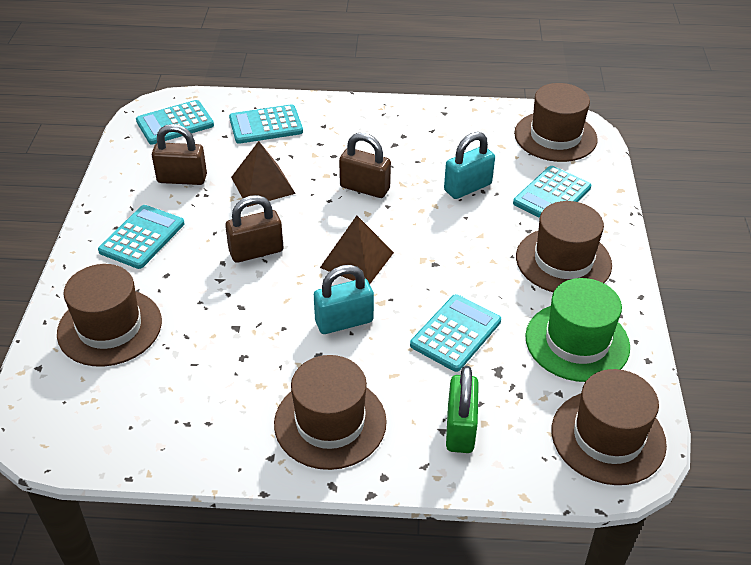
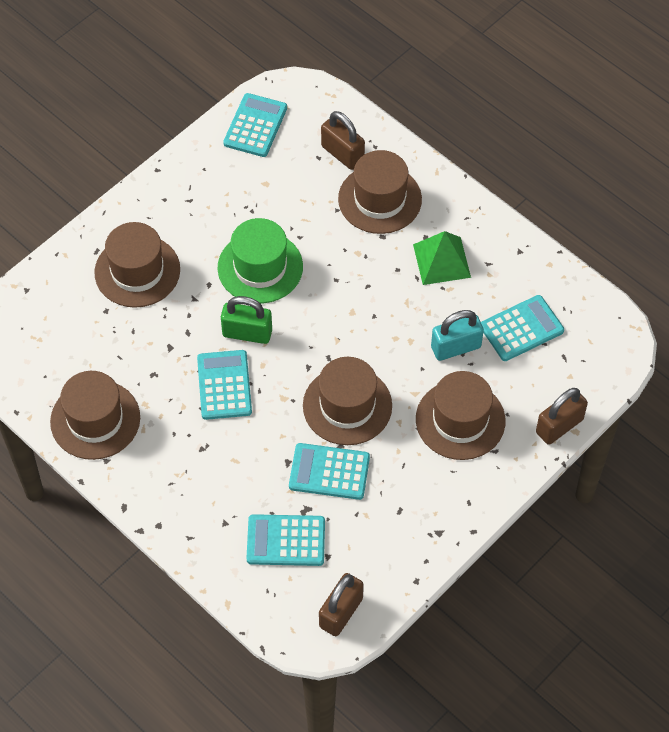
brown pyramid: [231,141,296,207] [320,216,394,284] = 2 -> none = 0
green pyramid: none = 0 -> [413,231,471,285] = 1
turquoise padlock: [314,265,374,334] [444,132,495,199] = 2 -> [431,310,484,361] = 1

